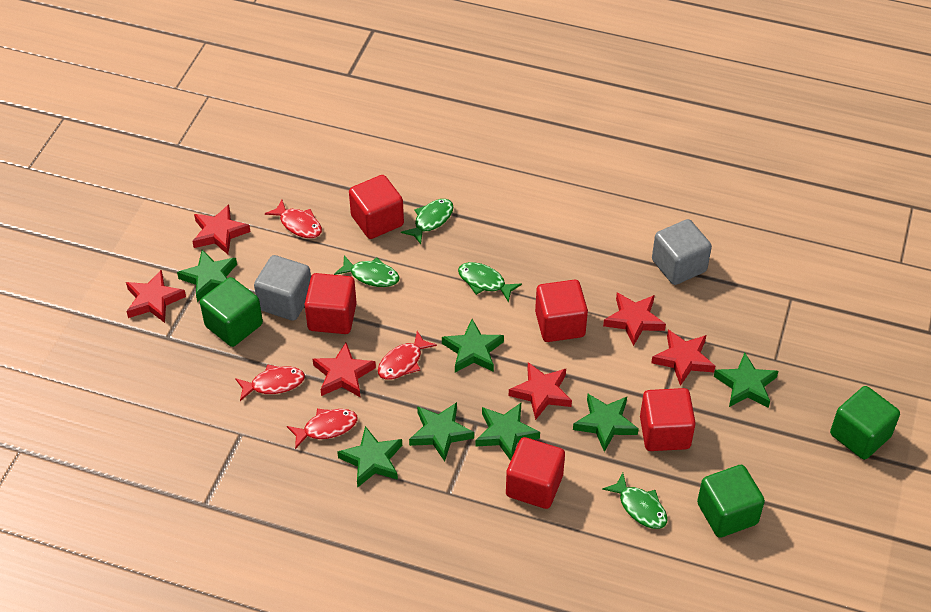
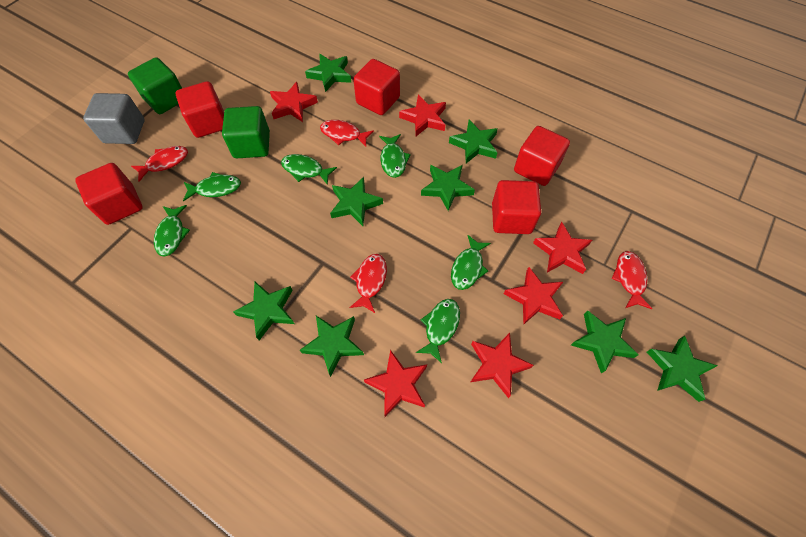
green cube: [200,277,263,347] [697,465,765,538] [830,386,900,460] = 3 -> [128,57,182,114] [222,106,270,158] = 2
green fish: [334,256,399,287] [401,199,453,244] [458,262,522,302] [602,473,668,529] = 4 -> [154,205,190,257] [183,172,241,201] [281,154,337,185] [379,134,411,178] [416,299,460,363] [451,235,491,290] = 6
green star: [177,250,237,302] [337,426,402,488] [409,402,474,462] [442,319,504,372] [476,403,540,461] [573,394,639,452] [714,352,779,408] = 7 -> [233,282,295,340] [300,316,364,377] [305,54,351,92] [330,177,383,226] [421,165,475,211] [449,120,498,163] [571,310,638,374] [647,336,718,402] = 8
grey cube: [254,255,311,321] [652,219,712,285] = 2 -> [83,93,145,144] = 1

